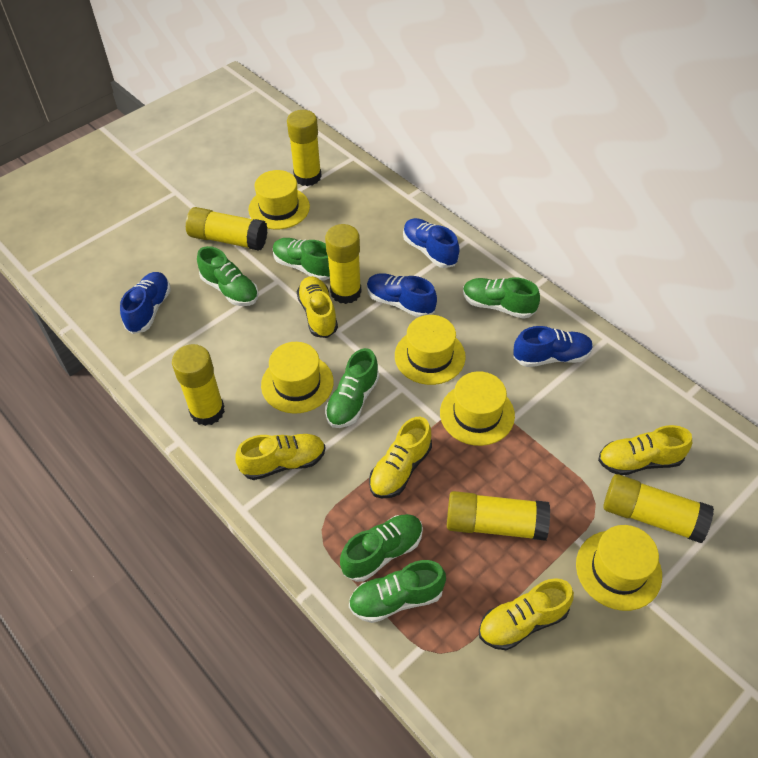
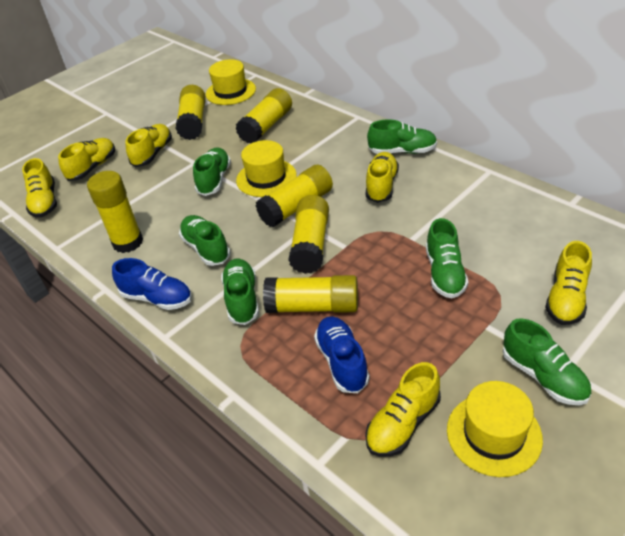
blue shoe: [120,272,171,334] [367,273,437,317] [403,218,459,268] [513,326,593,367] = 4 -> [112,258,192,310] [314,316,370,393] = 2
yellow hat: [248,170,310,230] [261,342,334,414] [395,315,466,385] [440,371,515,446] [576,525,662,611] = 5 -> [206,59,256,105] [236,140,297,197] [447,381,543,477] = 3
yellow shoe: [235,434,325,480] [297,276,338,338] [369,417,432,499] [479,578,574,650] [598,425,692,475] = 5 -> [22,158,57,218] [58,138,115,181] [125,124,172,167] [365,362,441,457] [366,152,399,203] [545,241,592,325] = 6

